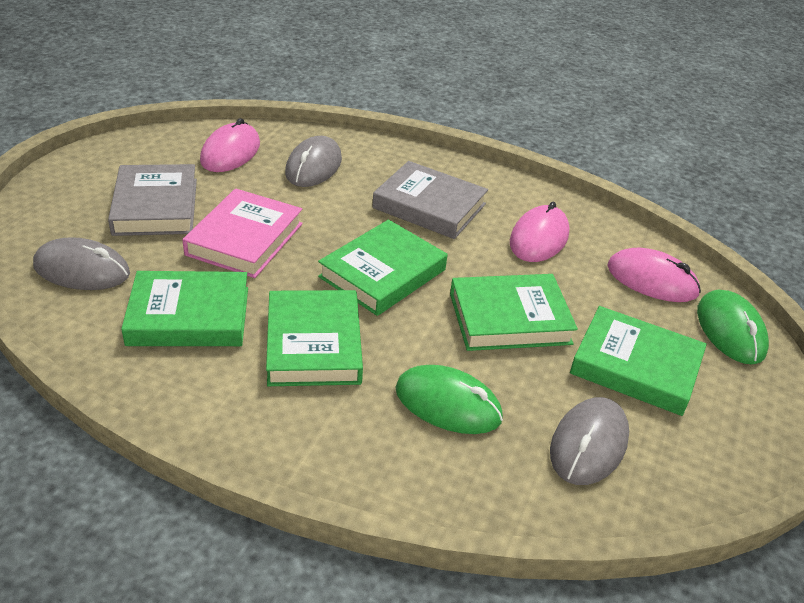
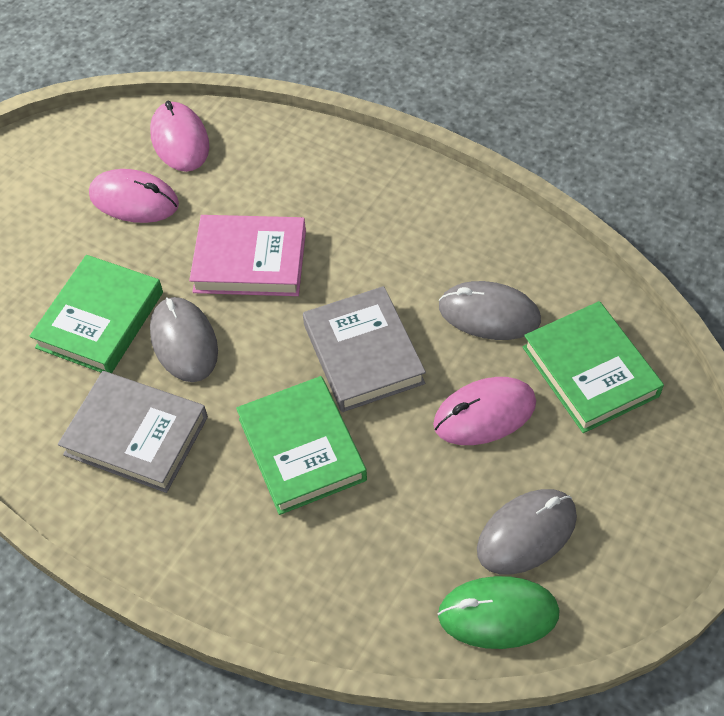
green book: [121,271,248,346] [266,290,363,386] [318,220,447,316] [450,274,578,351] [570,306,707,416] = 5 -> [29,255,163,373] [236,376,367,515] [523,301,664,433] = 3
green mouse: [395,365,503,434] [697,290,769,364] = 2 -> [438,576,560,649] = 1

